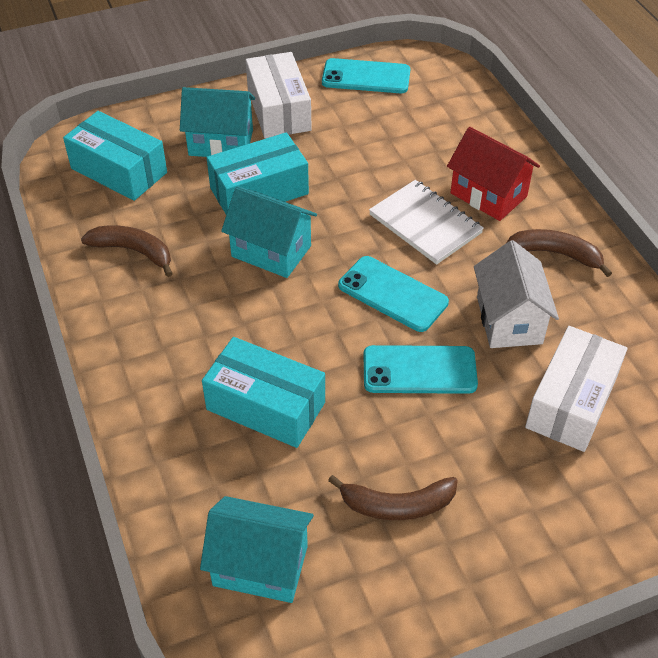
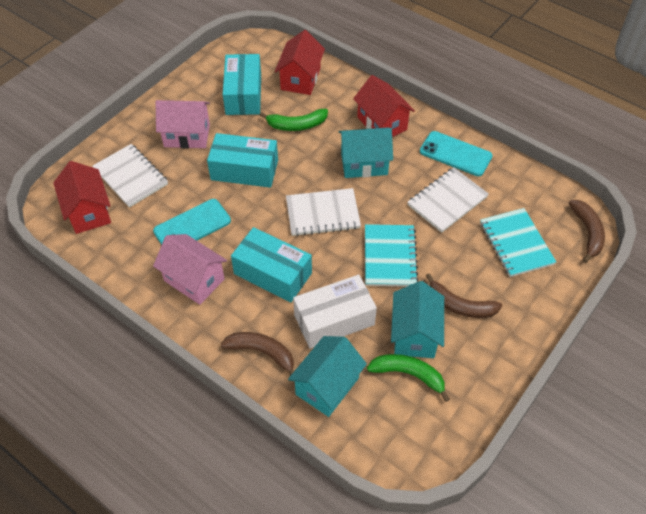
green banana: none = 0 -> [260,109,328,131] [367,354,450,402] = 2
pink house: none = 0 -> [153,234,227,305] [155,100,210,148] = 2
red house: [447,127,540,221] = 1 -> [53,161,111,234] [275,30,325,95] [353,75,415,137] = 3
turquoise notebook: none = 0 -> [365,224,419,287] [480,208,556,277] = 2
turquoise phone: [322,58,410,93] [338,256,449,332] [364,345,478,394] = 3 -> [153,199,231,245] [420,131,493,176] = 2
white box: [246,52,312,139] [525,326,627,452] = 2 -> [293,275,377,349] = 1
white house: [474,240,559,348] = 1 -> none = 0
white notebook: [369,180,484,265] = 1 -> [92,144,168,208] [286,188,361,236] [407,167,489,233] = 3

